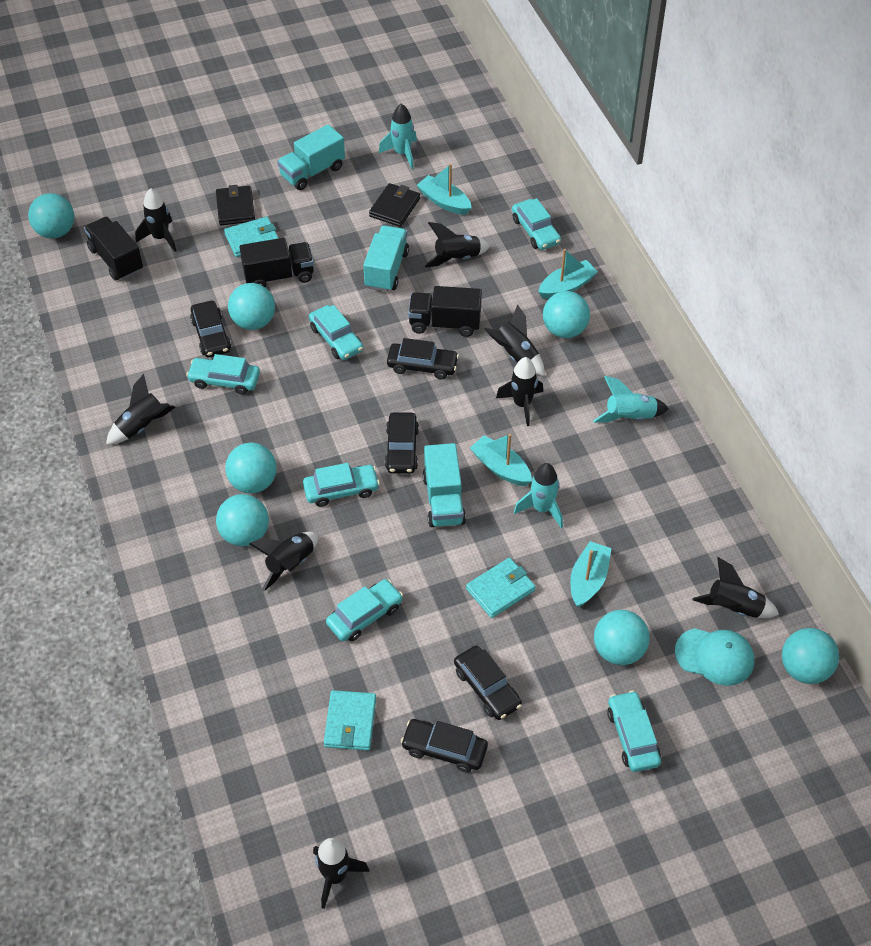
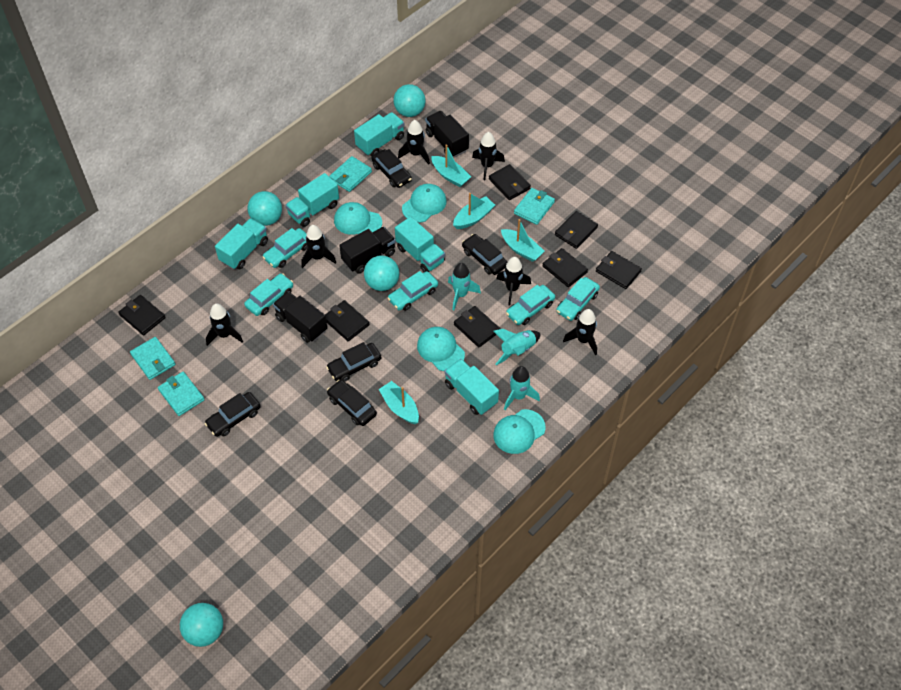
black rocket: [106,374,175,444] [135,188,177,252] [249,532,318,591] [313,838,370,909] [425,222,491,268] [484,304,545,376] [496,357,543,426] [692,557,779,618] = 8 -> [206,304,243,346] [301,225,336,268] [398,120,430,165] [472,132,505,180] [496,257,531,305] [563,309,597,355] = 6
black wallet: [216,185,255,225] [369,183,420,227] = 2 -> [118,295,166,335] [325,300,370,341] [454,306,500,348] [489,164,531,200] [542,248,588,287] [555,211,598,249] [596,251,642,289] = 7
turquoise ball: [28,193,74,238] [216,494,269,546] [225,443,277,493] [228,283,275,330] [543,291,590,338] [594,610,650,665] [782,628,839,684] = 7 -> [180,603,223,647] [247,191,282,226] [364,255,399,291] [393,84,426,117] = 4
turquoise cap: [675,628,754,686] = 1 -> [334,202,382,235] [402,184,447,222] [417,327,465,371] [493,409,545,454] = 4
turquoise car: [186,354,260,395] [303,463,380,507] [309,305,363,360] [326,579,403,641] [512,198,561,250] [607,690,661,772] = 6 -> [244,273,293,316] [262,228,307,268] [387,271,438,311] [506,285,555,325] [556,277,600,321] = 5
turquoise truck: [277,124,345,190] [363,225,409,292] [422,443,466,527] = 3 -> [215,218,268,269] [285,173,339,227] [354,112,404,156] [395,217,445,272] [444,359,499,415] = 5
turquoise wallet: [224,217,278,257] [324,690,376,750] [466,558,536,618] = 3 -> [130,337,175,380] [158,372,205,416] [329,156,372,192] [514,188,555,225] = 4

